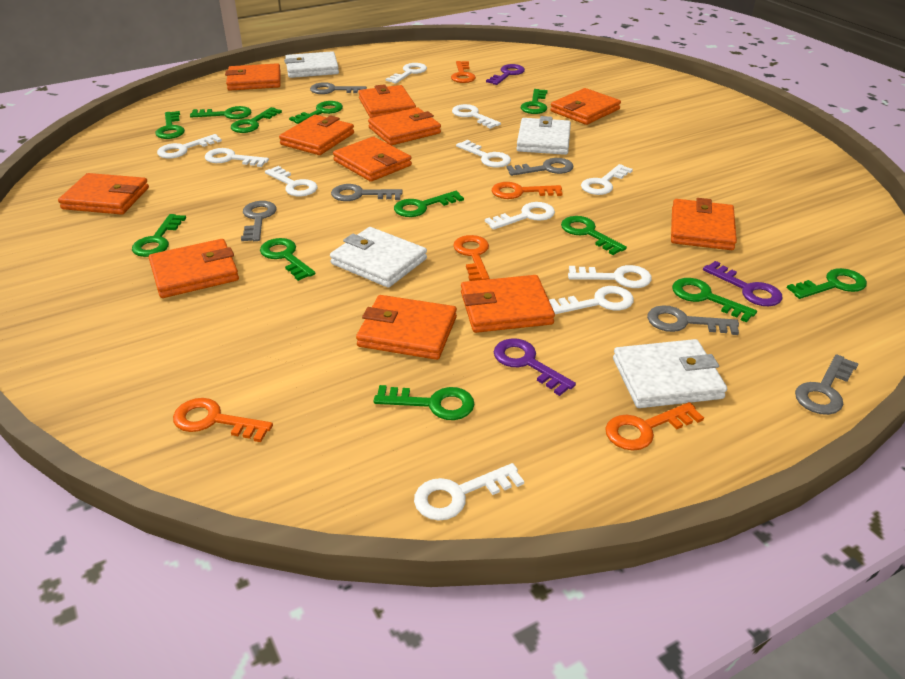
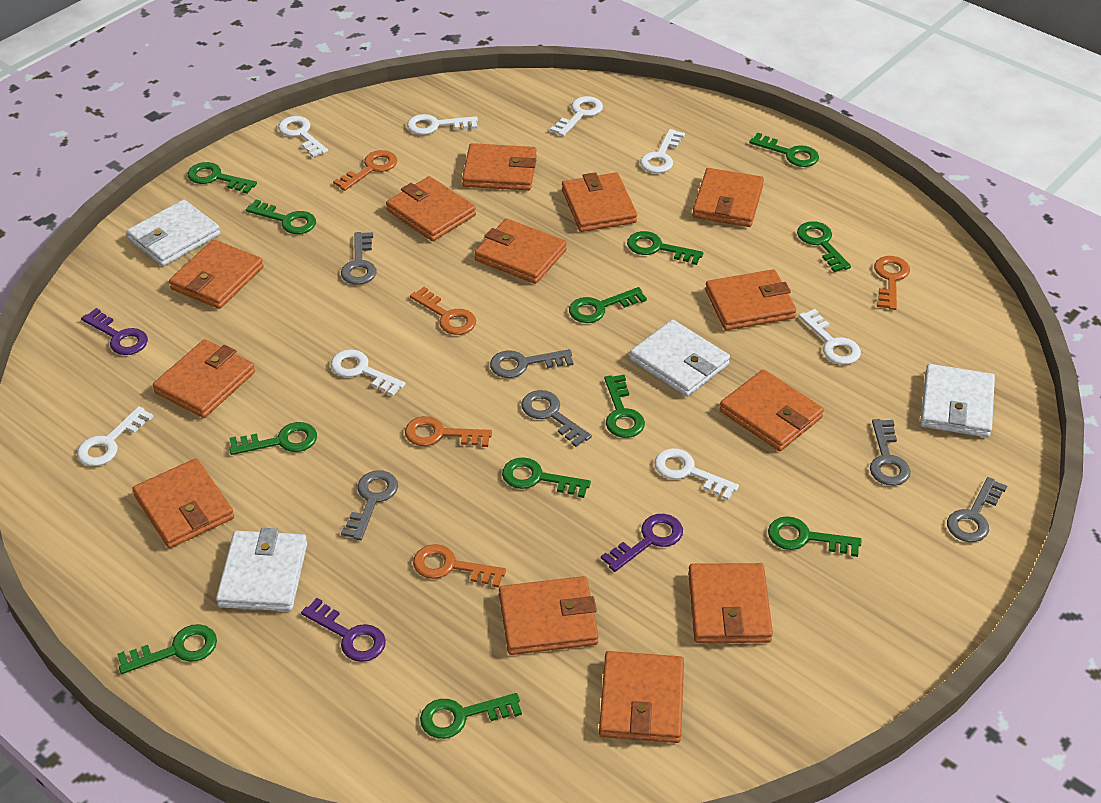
orange wallet: [58,173,149,215] [149,239,239,298] [225,63,281,91] [279,115,354,155] [333,137,412,182] [356,295,457,360] [358,84,416,118] [368,107,441,146] [461,275,555,333] [550,88,621,125] [671,198,737,250] = 11 -> [132,458,234,548] [153,339,255,418] [169,240,263,309] [386,176,476,241] [462,143,537,191] [474,219,567,284] [499,576,599,655] [562,172,637,232] [599,651,684,743] [688,563,773,643] [692,168,764,227] [705,269,796,330] [719,369,824,451] = 13
white key: [157,134,222,159] [205,148,269,167] [265,166,317,196] [386,63,427,84] [414,463,524,521] [452,104,501,129] [456,140,511,168] [485,202,555,230] [549,286,634,314] [568,265,652,288] [581,164,633,195] = 11 -> [77,406,153,466] [278,116,328,157] [331,349,406,396] [407,114,478,135] [550,96,603,136] [640,129,685,173] [654,448,739,500] [799,309,861,365] = 8

